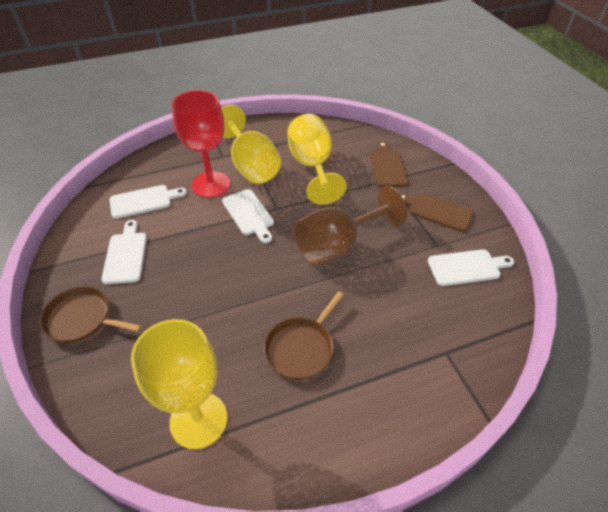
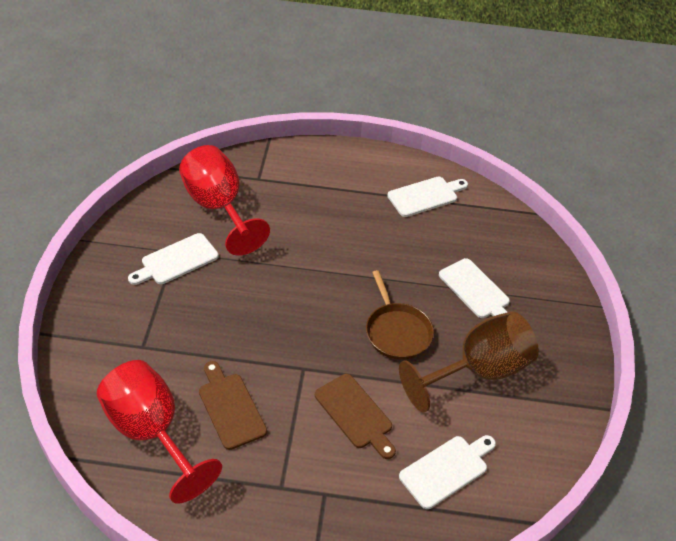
brown pan: [40,287,142,343] [264,291,344,380] = 2 -> [366,270,434,360] = 1
red goblet: [172,90,230,198] = 1 -> [97,360,222,504] [179,145,270,256] = 2
yellow goblet: [131,319,227,449] [221,105,281,184] [287,114,347,204] = 3 -> none = 0

